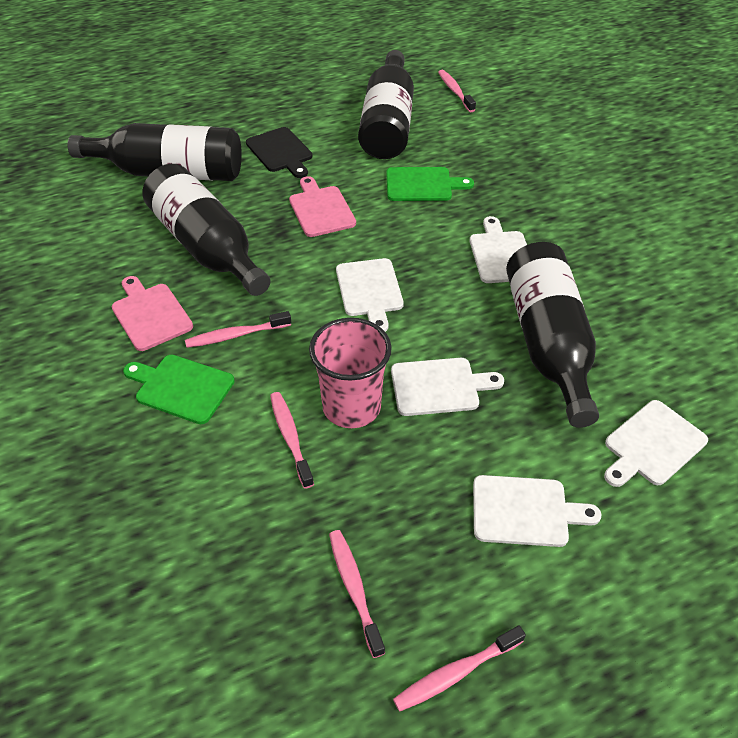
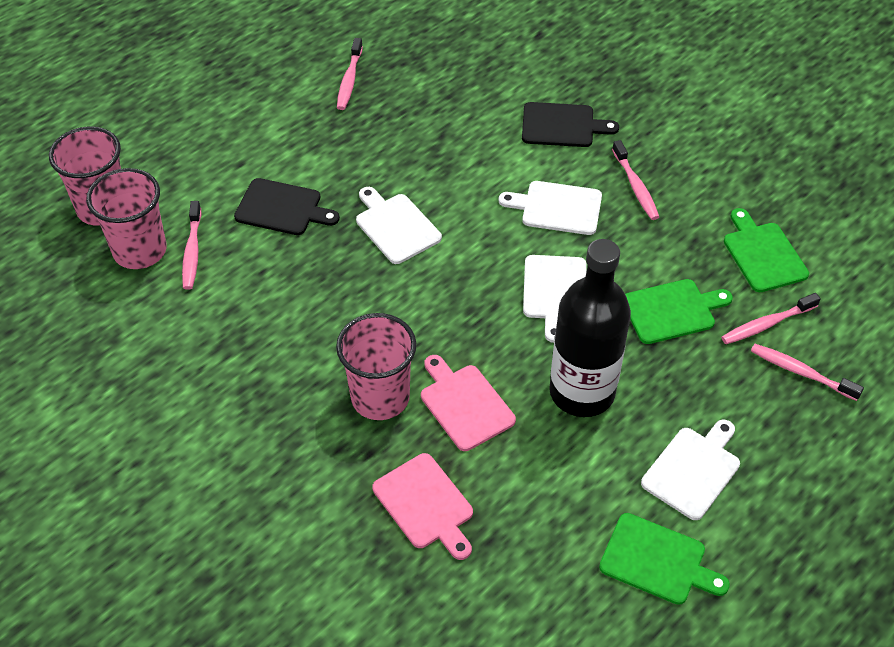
black bottle: [68,123,242,181] [142,164,271,296] [358,50,414,159] [506,242,599,428] = 4 -> [549,239,631,417] = 1
black cutting board: [246,127,312,178] = 1 -> [234,178,340,235] [522,102,619,147] = 2
green cutting board: [123,355,235,424] [386,167,474,201] = 2 -> [599,513,730,605] [625,279,733,344] [724,208,809,292] = 3
pink cup: [309,318,392,428] = 1 -> [49,127,121,226] [86,168,167,269] [336,313,416,420] = 3
white cutting board: [336,258,404,332] [391,358,504,416] [469,216,527,283] [473,475,601,547] [604,400,708,487] = 5 -> [356,187,442,264] [499,181,602,235] [523,255,587,343] [641,419,740,520] = 4

